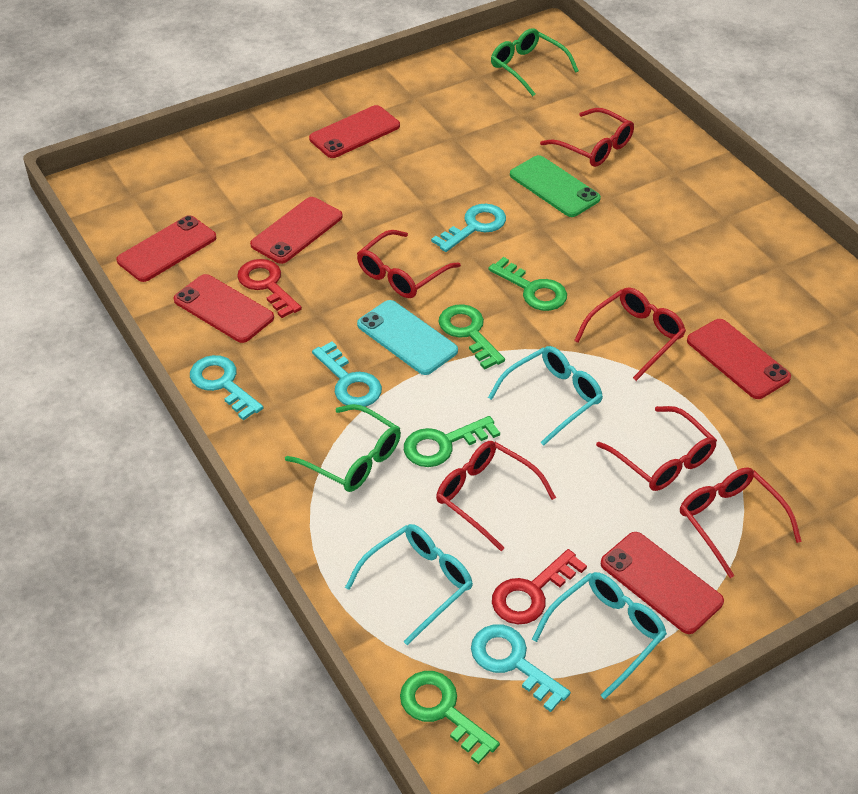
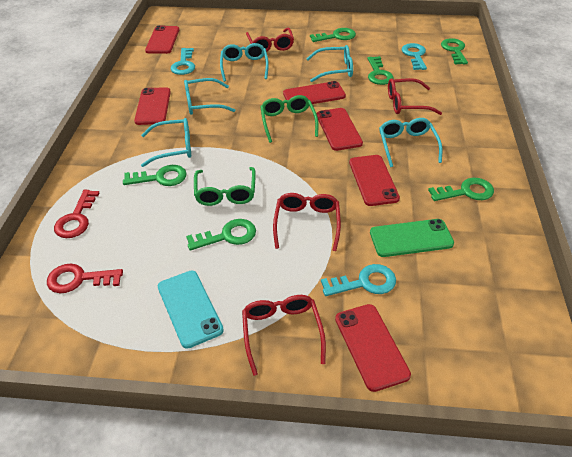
green key: [400,671,500,764] [404,416,500,467] [439,304,505,369] [488,257,567,311] = 4 -> [123,165,187,186] [186,219,256,251] [310,28,356,42] [368,56,394,85] [428,178,494,201] [441,38,468,65] = 6
red glasses: [357,230,461,298] [436,441,556,551] [540,108,634,167] [574,287,686,381] [596,406,717,491] [680,467,802,578] = 6 -> [242,295,326,376] [246,28,294,52] [273,193,341,251] [388,78,442,115] = 4
turquoise glasses: [345,524,473,645] [488,346,603,446] [532,572,667,699] = 3 -> [141,118,191,167] [184,78,235,115] [220,43,269,82] [306,45,353,82] [379,118,442,167] = 5
turquoise key: [190,355,263,421] [312,341,382,407] [431,204,506,252] [471,624,571,712] = 4 -> [170,48,195,75] [321,264,396,296] [402,43,427,70] = 3

